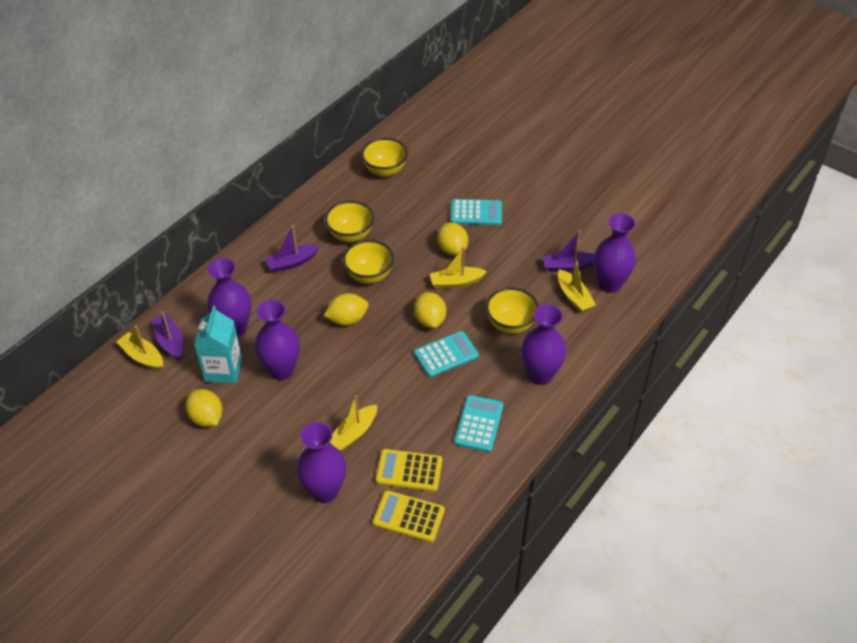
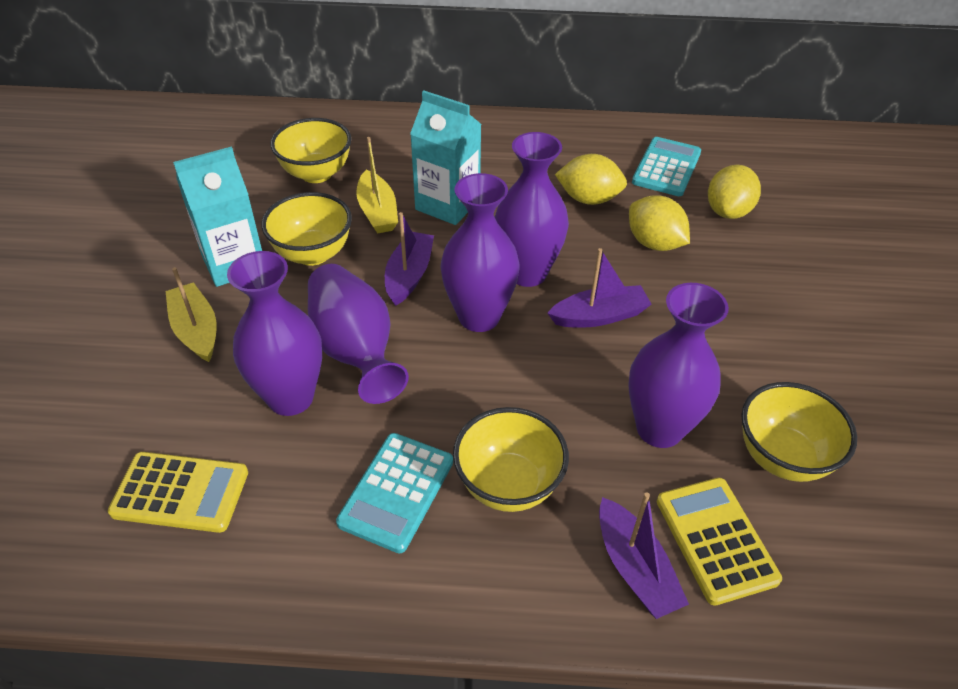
turquoise calculator: [414,331,479,377] [451,199,502,225] [454,395,504,452] = 3 -> [336,433,453,553] [632,137,701,196] = 2
turquoise carton: [194,306,242,384] = 1 -> [173,147,262,287] [410,91,481,225] = 2
yellow boat: [116,325,163,370] [330,395,377,451] [430,246,487,289] [558,257,596,312] = 4 -> [165,267,217,362] [356,137,398,234] = 2
yellow lemon: [185,389,223,427] [324,293,369,326] [414,292,446,328] [437,223,468,256] = 4 -> [555,154,627,205] [629,195,690,251] [708,165,761,219] = 3

